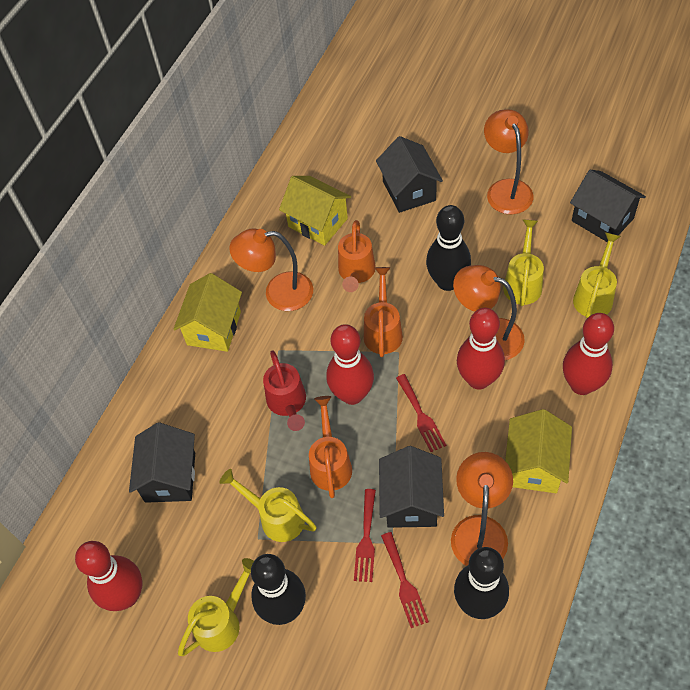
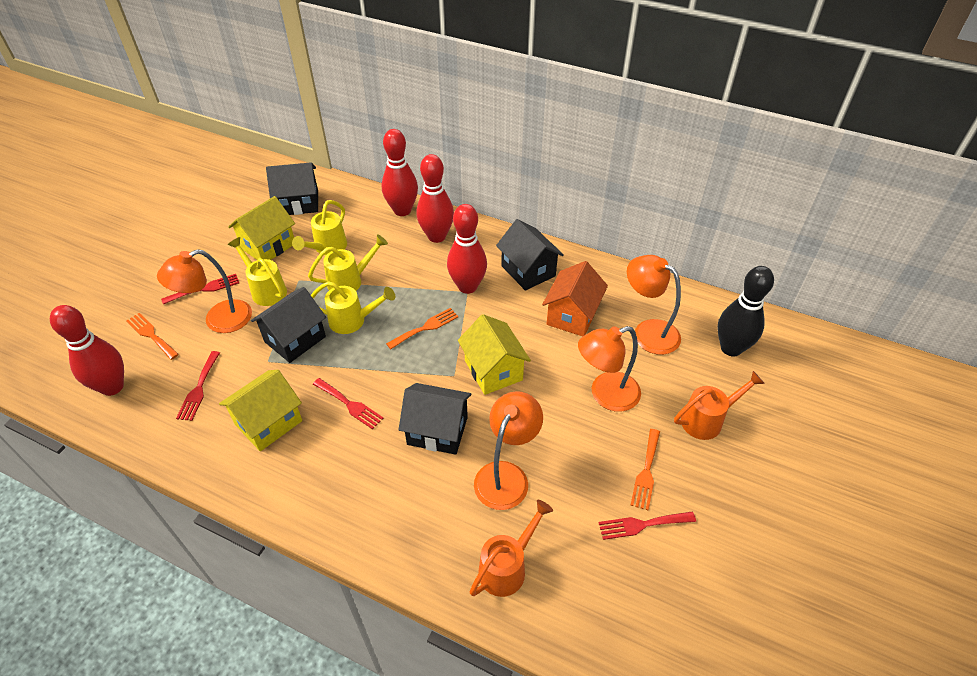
black bowling pin: [251,554,306,625] [426,205,471,291] [454,547,509,619] = 3 -> [717,266,774,357] = 1
orange fork: none = 0 -> [126,313,179,360] [386,308,459,349] [631,429,660,510] = 3
orange house: none = 0 -> [542,261,608,336] = 1
orange watering can: [309,396,352,498] [338,220,375,292] [364,267,403,357] = 3 -> [470,500,553,597] [674,371,765,440] = 2
red fork: [354,489,376,582] [381,532,429,628] [396,374,446,452] = 3 -> [161,274,239,305] [176,351,220,421] [313,378,383,429] [598,512,696,540] = 4
red watering can: [263,350,306,431] = 1 -> none = 0

